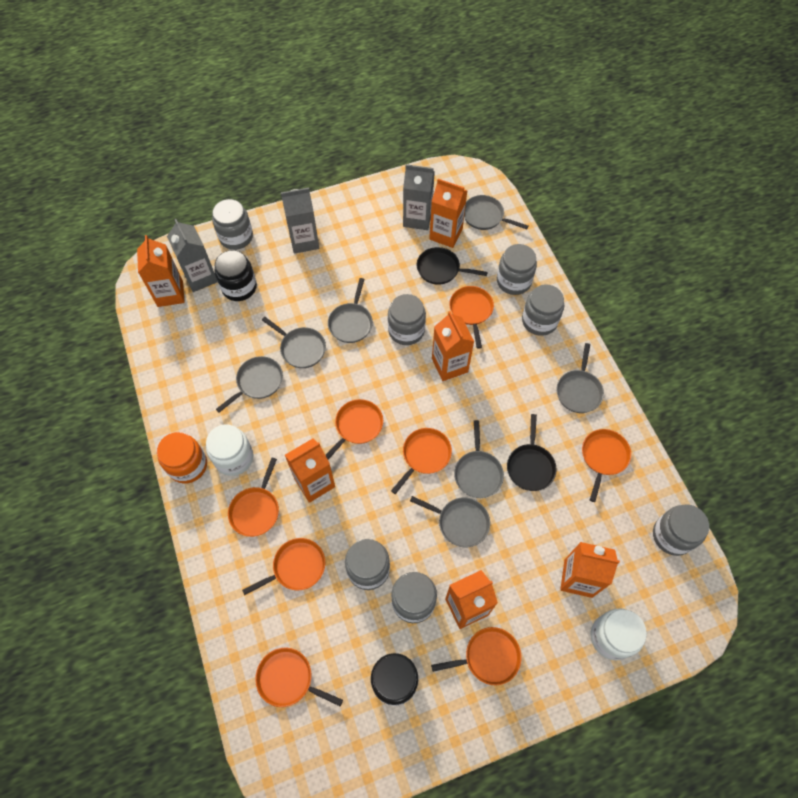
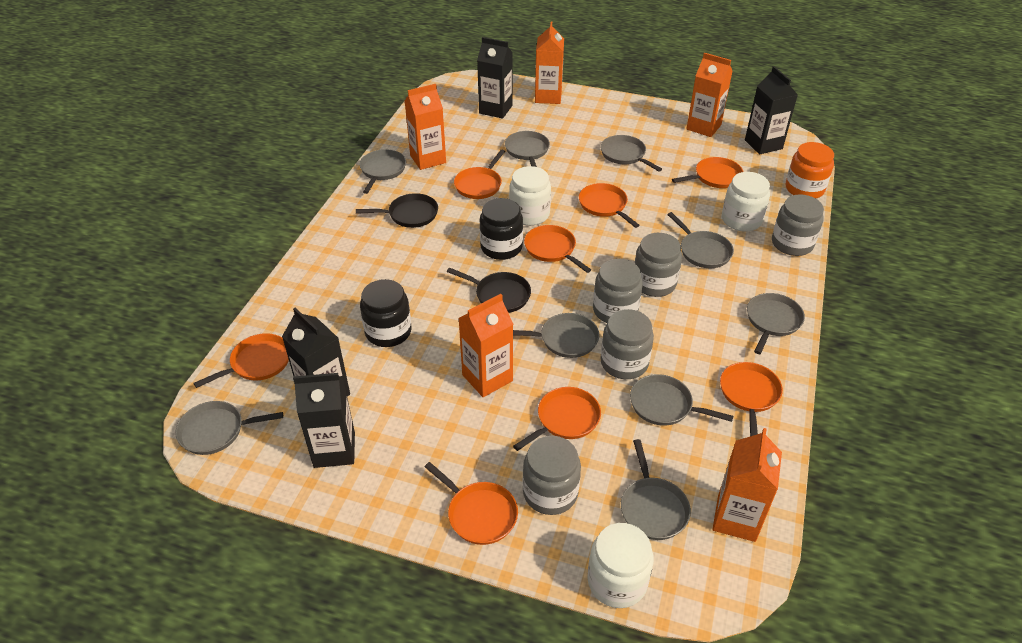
black carton: none = 0 -> [282,308,350,396] [293,373,355,468] [477,37,513,119] [745,66,798,154] = 4
grey carton: [167,219,217,292] [281,188,319,254] [403,164,435,230] = 3 -> none = 0
grey jar: [212,199,253,250] [345,539,390,590] [388,294,426,345] [391,572,437,623] [497,244,537,295] [522,285,564,336] [653,504,709,556] = 7 -> [523,436,581,515] [593,259,643,323] [600,309,654,379] [634,233,682,297] [772,194,824,256] = 5
grey pan: [216,356,283,413] [262,317,326,368] [328,278,373,343] [410,496,490,547] [454,420,504,498] [464,195,528,230] [556,343,604,413] = 7 -> [175,401,283,455] [359,149,406,194] [505,131,550,167] [513,313,599,358] [600,135,662,172] [621,439,691,540] [630,374,733,426] [667,212,734,268] [747,293,805,354] = 9
orange carton: [137,235,185,307] [285,438,335,503] [429,179,467,248] [432,311,474,381] [445,570,498,629] [560,542,620,598] = 6 -> [405,84,446,170] [459,294,513,397] [535,21,564,104] [686,53,733,137] [713,428,782,542] = 5
white jar: [206,425,253,476] [591,608,647,660] = 2 -> [509,166,551,226] [587,523,654,608] [722,172,770,232] = 3

